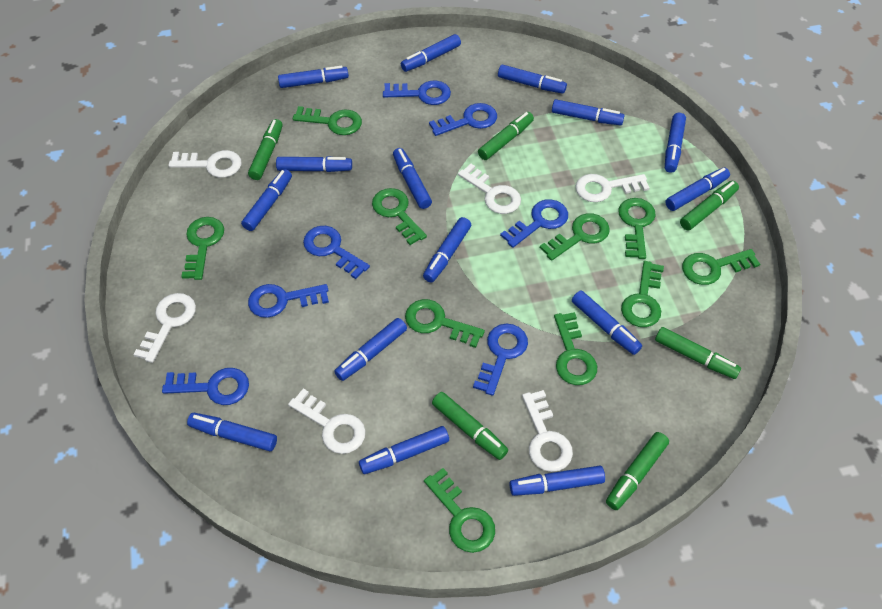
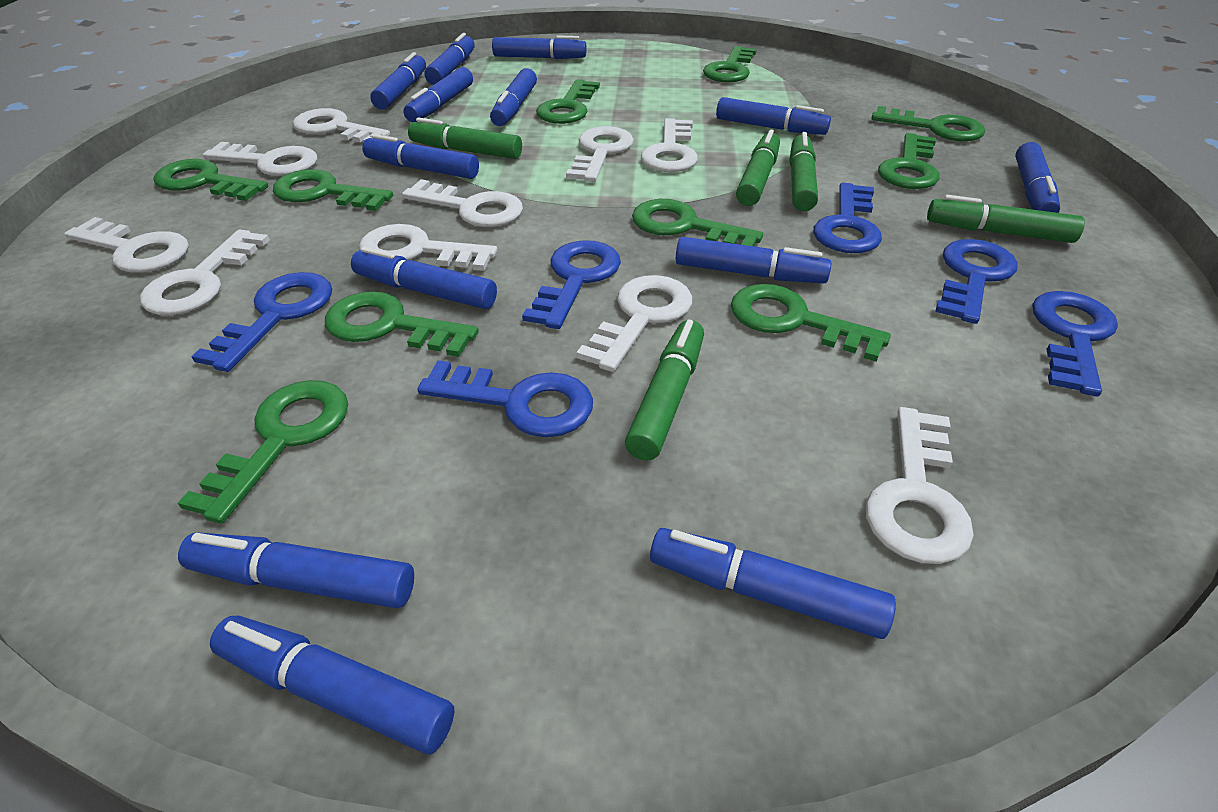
blue key: [162,368,249,405] [248,284,329,318] [303,226,370,279] [383,81,451,105] [429,103,497,136] [473,324,528,396] [500,199,568,248] = 7 -> [191,272,332,372] [417,360,593,437] [522,240,621,329] [813,182,882,253] [935,239,1018,324] [1032,291,1118,396] = 6
blue marker: [187,413,277,451] [241,169,292,231] [276,156,352,172] [278,66,349,88] [334,318,407,381] [359,426,449,474] [393,148,432,209] [401,34,461,72] [423,217,471,282] [498,65,567,94] [509,466,605,496] [552,99,625,125] [572,290,642,355] [665,113,686,173] [665,167,730,211] = 15 -> [178,532,414,608] [210,615,455,755] [351,246,497,309] [362,134,479,179] [370,52,426,110] [404,67,473,122] [425,33,475,85] [490,68,537,126] [492,35,587,59] [650,528,896,639] [676,237,831,283] [716,97,831,135] [1015,142,1060,213] = 13
green marker: [248,119,283,180] [432,392,508,460] [478,112,534,160] [606,432,669,510] [655,327,741,379] [680,181,739,230] = 6 -> [408,118,522,159] [625,320,704,461] [736,130,780,206] [790,132,818,211] [927,195,1085,243] = 5
white key: [133,293,196,363] [168,150,242,178] [288,389,365,454] [458,164,521,214] [522,390,573,472] [575,174,650,202] = 6 -> [64,217,189,272] [140,229,270,315] [203,142,317,176] [293,108,390,143] [359,224,497,271] [402,179,523,227] [566,126,634,182] [576,275,692,372] [641,118,698,172] [866,407,974,564] = 10

